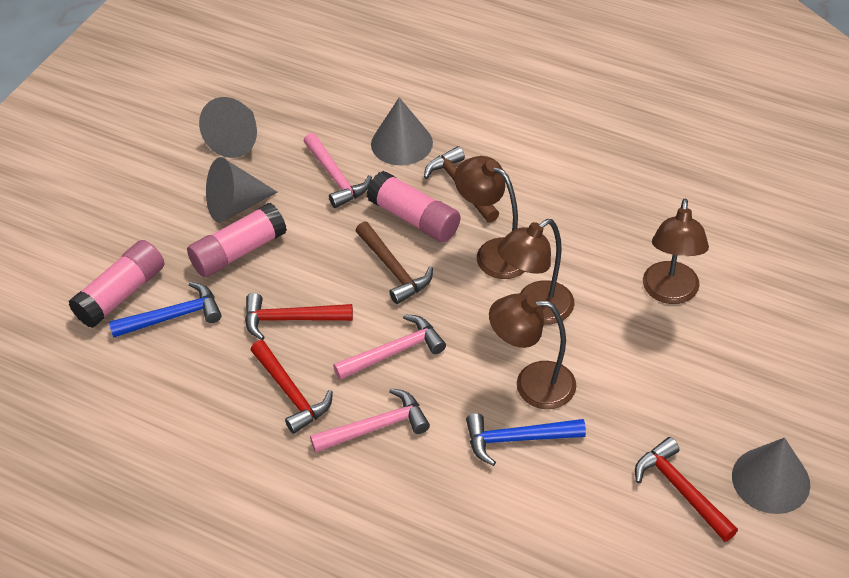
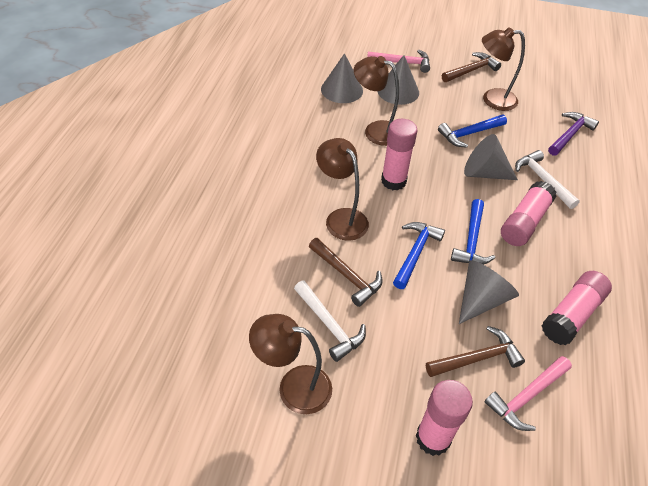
blue hammer: [109,282,222,338] [466,413,586,466] = 2 -> [393,222,445,289] [438,115,507,148] [451,199,495,265] = 3
brown hammer: [356,222,433,304] [424,146,500,223] = 2 -> [309,238,383,307] [426,326,525,377] [442,52,501,82] = 3
pink glue stick: [69,240,164,328] [187,203,287,277] [366,171,460,242] = 3 -> [381,119,417,190] [416,380,473,456] [501,181,557,246] [542,271,612,345] = 4
pink hammer: [304,133,372,208] [310,388,430,453] [333,314,446,380] = 3 -> [367,50,430,73] [485,356,572,431] = 2
purple hammer: none = 0 -> [548,112,599,156] = 1
red hammer: [245,293,353,340] [251,340,333,434] [635,437,738,542] = 3 -> none = 0
white hammer: none = 0 -> [294,280,366,362] [515,150,580,209] = 2

